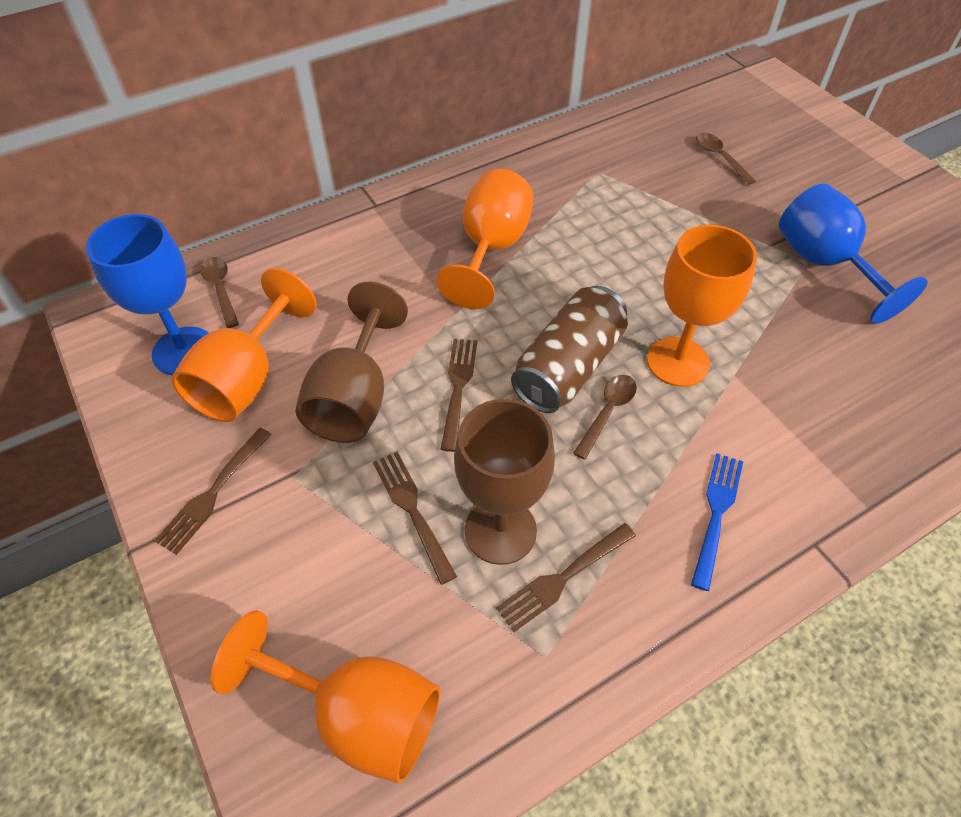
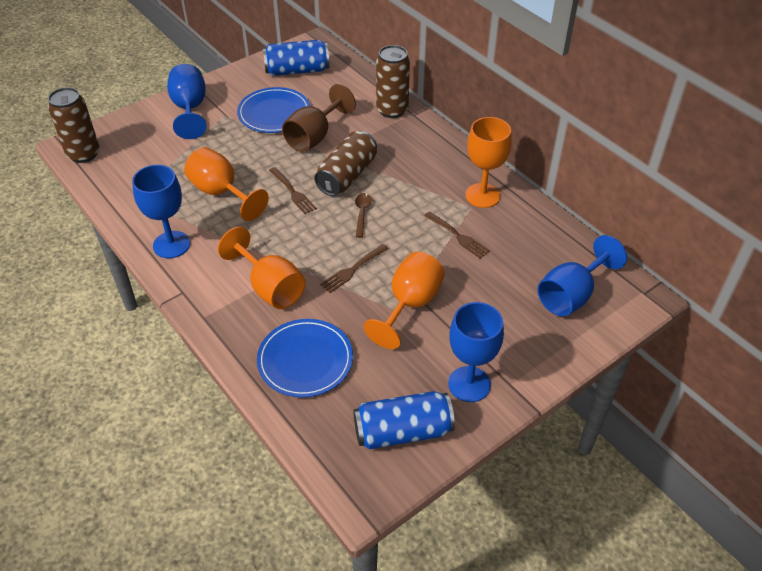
blue can: none = 0 -> [263,40,330,76] [353,391,455,450] = 2
blue fork: [691,453,743,591] = 1 -> none = 0
blue goblet: [86,214,209,375] [779,184,928,324] = 2 -> [132,165,190,258] [167,64,207,139] [448,302,504,402] [537,235,627,316] = 4
blue plate: none = 0 -> [237,87,310,133] [257,319,353,398] = 2
brown can: [511,286,628,413] = 1 -> [48,87,99,163] [314,131,377,196] [376,45,410,118] = 3
brown fork: [154,428,272,555] [373,451,457,585] [440,339,477,452] [496,523,636,632] = 4 -> [269,167,317,214] [320,244,388,293] [424,211,490,258] = 3
brown goblet: [296,282,408,443] [454,399,555,565] = 2 -> [282,84,356,152] = 1
brown spoon: [200,257,239,328] [573,375,637,460] [696,133,756,185] = 3 -> [355,193,372,238] = 1

